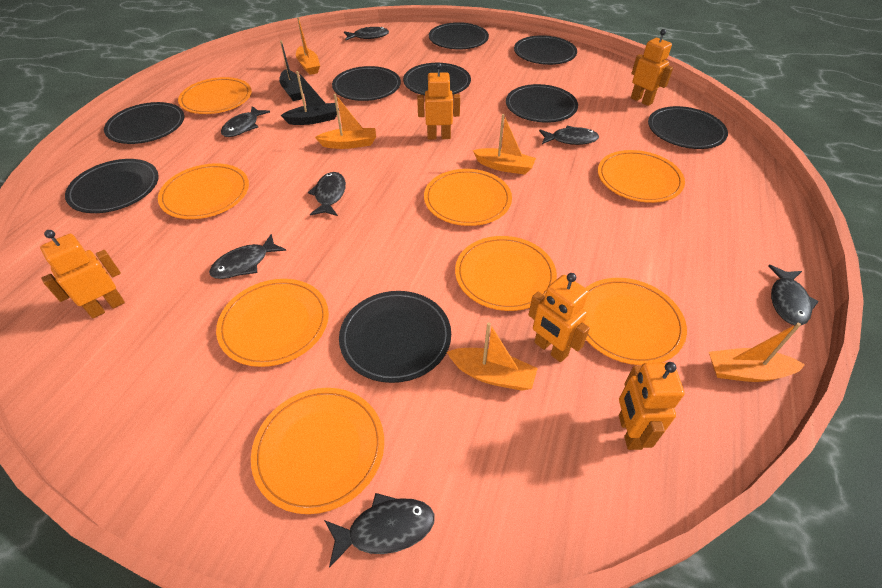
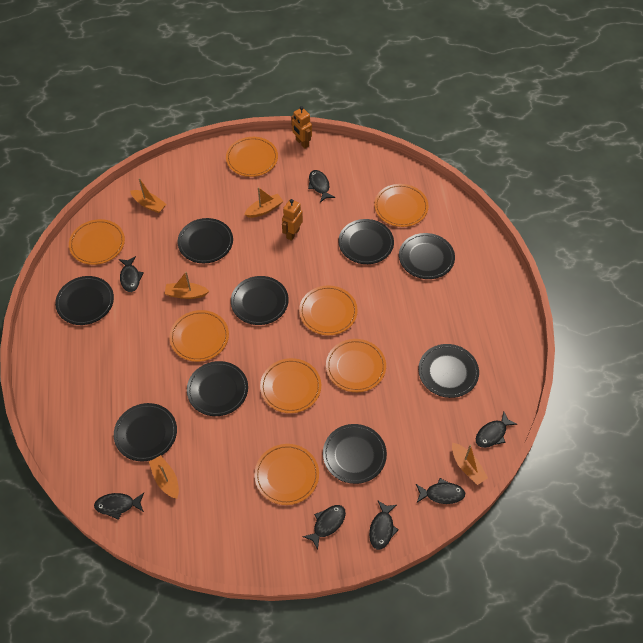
black boat: [279,40,304,101] [280,71,339,125] = 2 -> none = 0
orange robot: [40,230,125,319] [417,63,460,139] [528,273,590,362] [619,362,685,450] [631,29,673,106] = 5 -> [282,199,303,241] [291,106,312,149] = 2

